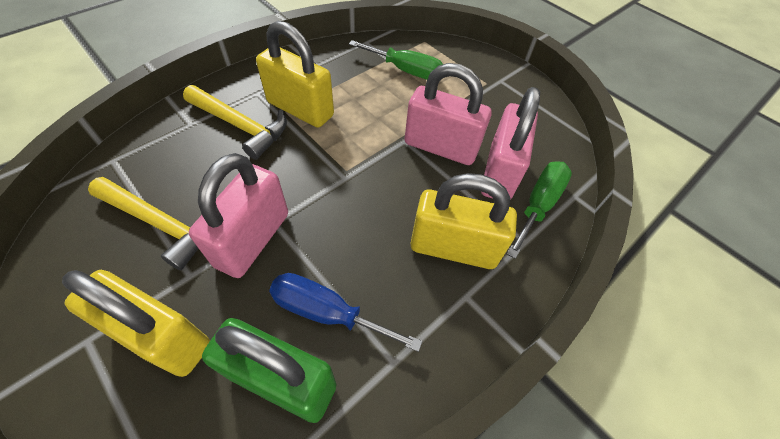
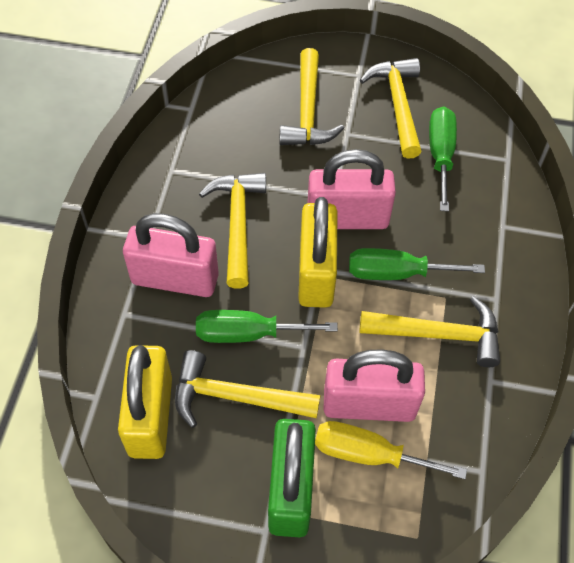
blue screwdriver: [269,273,423,352] = 1 -> none = 0
green screwdriver: [349,40,443,80] [507,161,572,259] = 2 -> [196,310,338,343] [349,248,485,280] [429,107,457,212] = 3
yellow hammer: [88,177,199,270] [183,85,287,160] = 2 -> [175,350,320,428] [199,173,266,289] [279,48,344,145] [359,296,500,367] [360,58,422,159] = 5
yellow padlock: [62,270,210,377] [256,21,334,128] [411,173,517,269] = 3 -> [118,345,172,459] [298,197,338,308] = 2
yellow screwdriver: none = 0 -> [315,421,467,479] = 1

